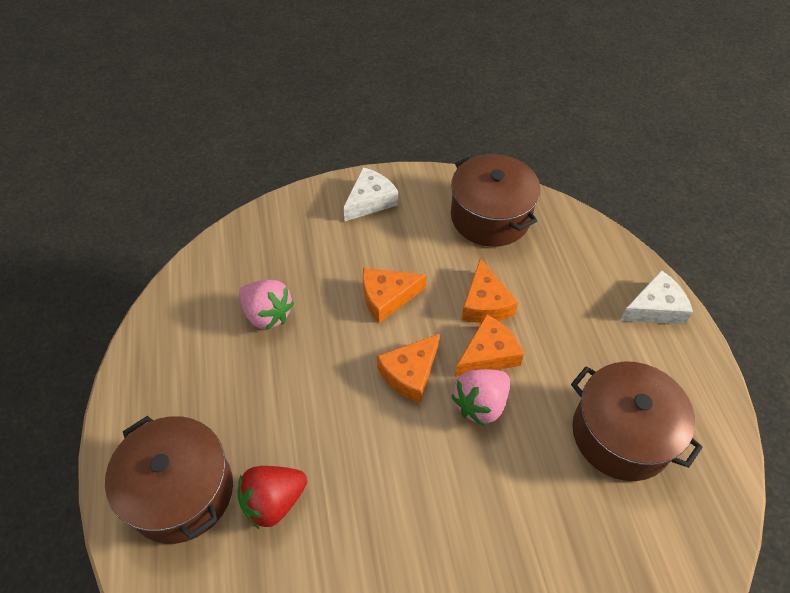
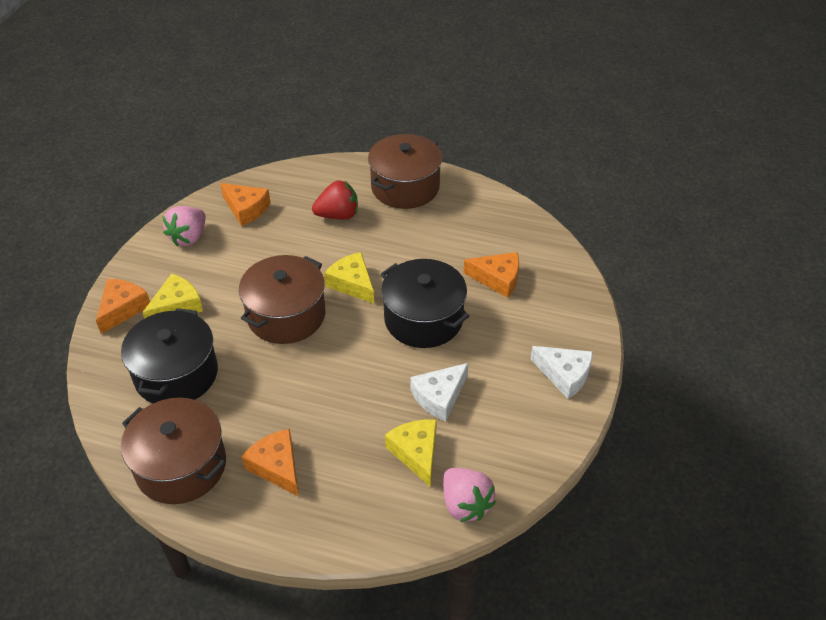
black pot: none = 0 -> [121,308,218,403] [381,259,469,348] = 2
yellow cheese: none = 0 -> [142,273,203,319] [324,252,374,304] [385,419,437,487] = 3

